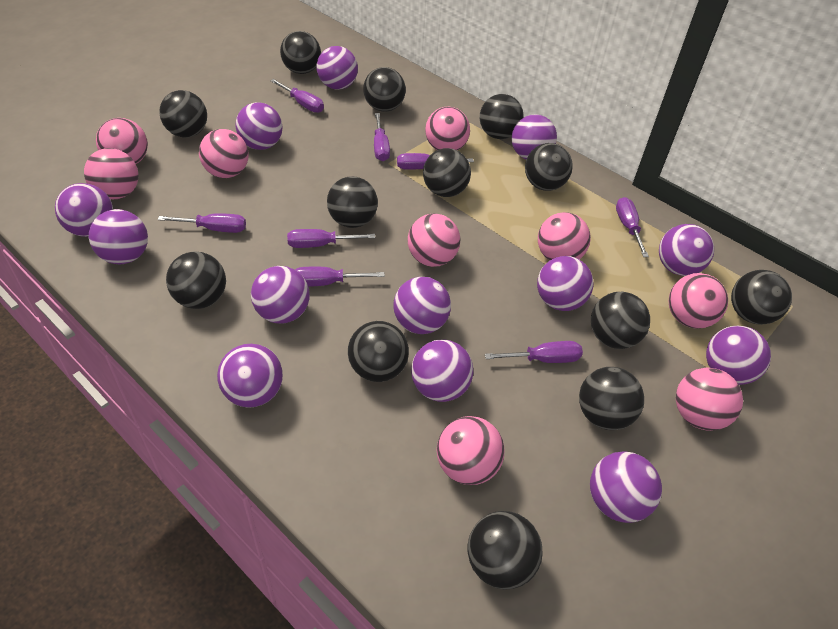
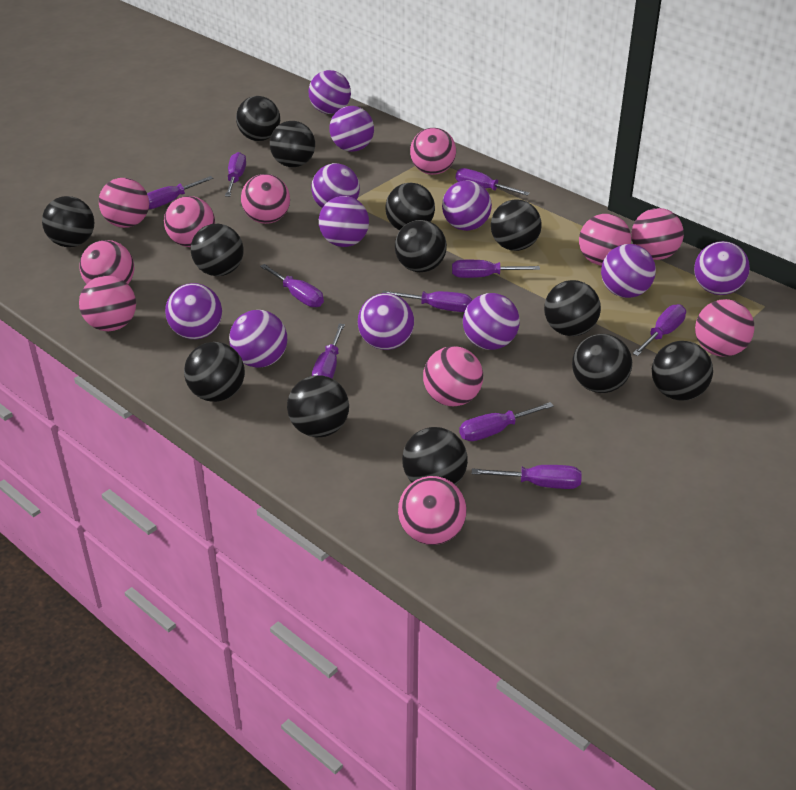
pink ball: [84,148,139,199] [96,118,148,164] [199,129,249,178] [408,213,461,267] [425,107,470,150] [437,416,504,485] [538,212,591,260] [669,273,728,329] [676,368,743,431] = 9 -> [79,240,134,284] [79,275,136,331] [99,178,149,228] [164,196,215,247] [241,174,290,224] [398,476,467,545] [410,128,456,175] [423,346,483,406] [579,214,631,266] [631,208,684,260] [695,299,754,357] = 11
purple ball: [55,183,113,237] [89,209,148,264] [217,344,283,408] [235,102,283,150] [251,266,310,324] [317,46,358,90] [394,277,451,334] [411,340,473,402] [511,114,557,160] [537,256,593,311] [590,451,662,523] [659,224,714,276] [706,326,771,385] = 13 -> [165,283,222,339] [229,310,287,368] [308,70,351,114] [311,163,360,208] [319,196,369,247] [329,106,374,152] [358,293,414,350] [442,180,492,231] [463,293,520,350] [601,244,656,298] [694,241,750,295] = 11
purple screwdriver: [157,213,246,233] [270,79,324,113] [287,229,375,248] [295,267,385,287] [374,113,390,161] [397,153,474,170] [485,341,583,363] [616,197,649,257] = 8 -> [147,176,214,209] [225,152,246,197] [260,264,324,307] [312,324,345,379] [382,291,472,312] [452,260,540,278] [456,168,530,196] [459,402,554,441] [472,465,582,489] [633,304,686,356] = 10

